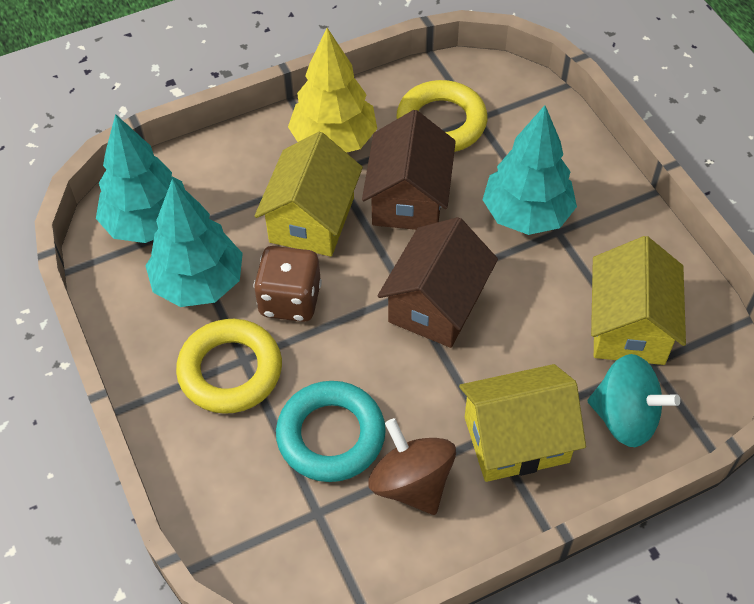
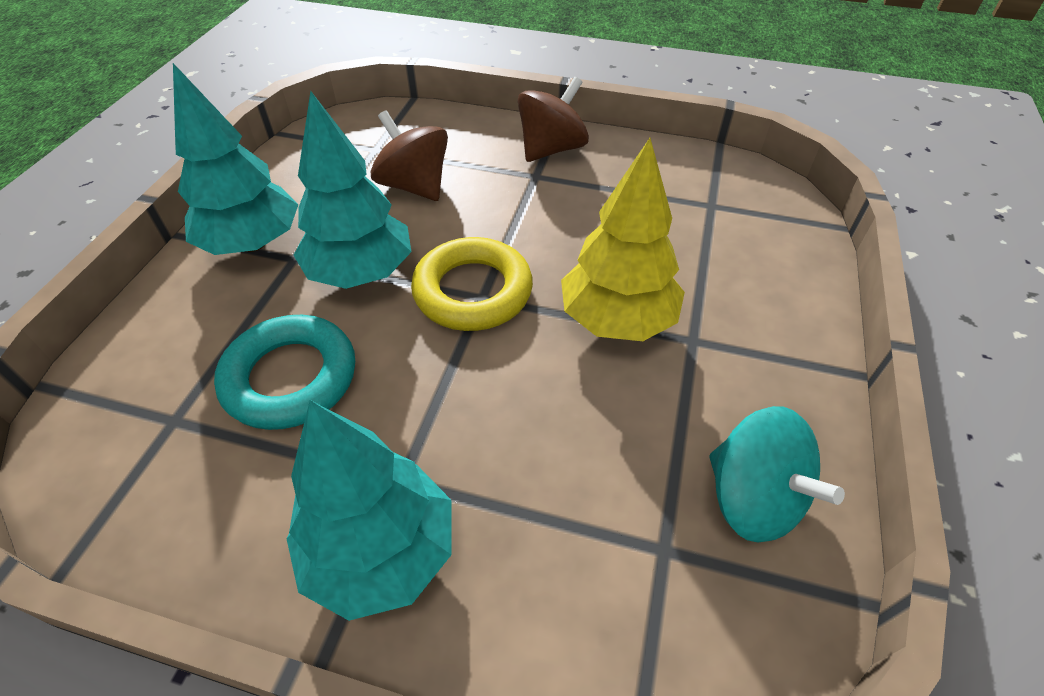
brown dice: [254,246,322,322] = 1 -> none = 0
brown house: [362,110,456,230] [377,217,498,348] = 2 -> none = 0
brown spinning top: [368,418,456,515] = 1 -> [370,110,448,201] [518,77,589,162] = 2
yellow house: [255,132,363,257] [459,364,586,482] [591,236,686,365] = 3 -> none = 0
yellow ring: [176,319,282,414] [396,80,488,152] = 2 -> [411,237,533,331] = 1

